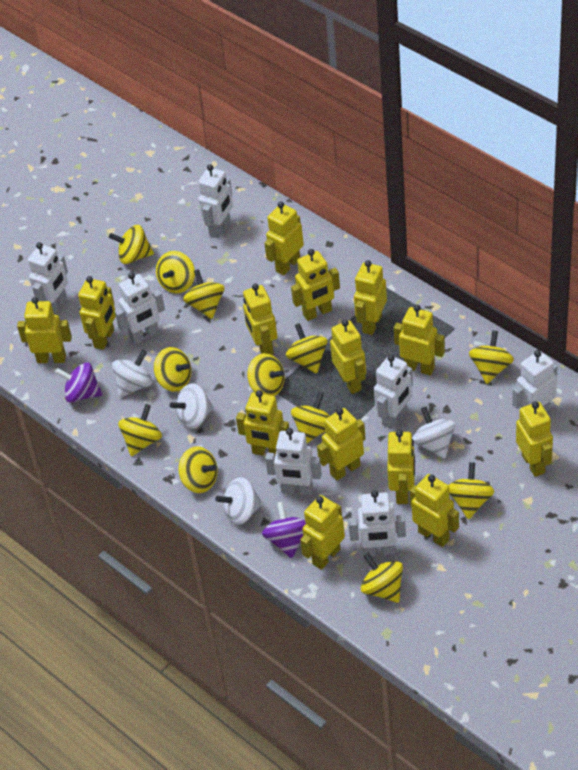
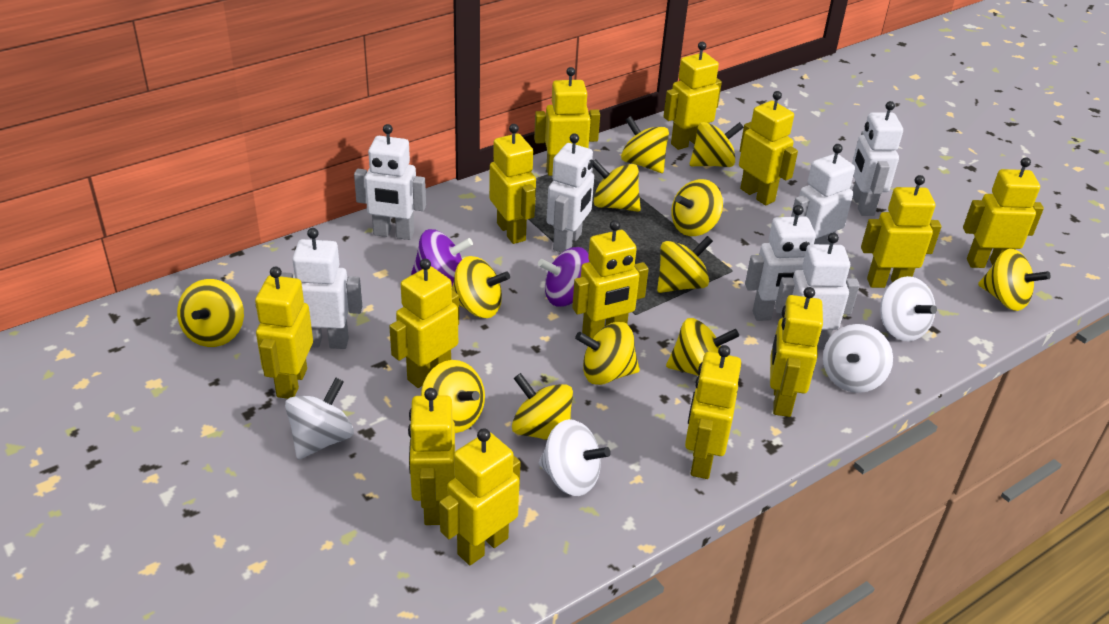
yellow robot: [17,297,72,363] [78,276,116,350] [236,390,289,456] [243,284,277,355] [264,202,304,276] [291,249,340,321] [300,495,345,570] [317,408,366,481] [330,319,366,394] [354,260,387,335] [387,430,415,504] [394,305,445,376] [410,474,459,547] [516,401,553,477] = 14 -> [255,266,313,399] [389,259,459,388] [408,388,455,525] [439,428,521,565] [489,124,536,244] [534,67,600,176] [572,220,649,338] [663,42,722,150] [685,345,741,479] [739,91,798,205] [770,287,823,417] [861,175,942,288] [963,157,1044,268] = 13

